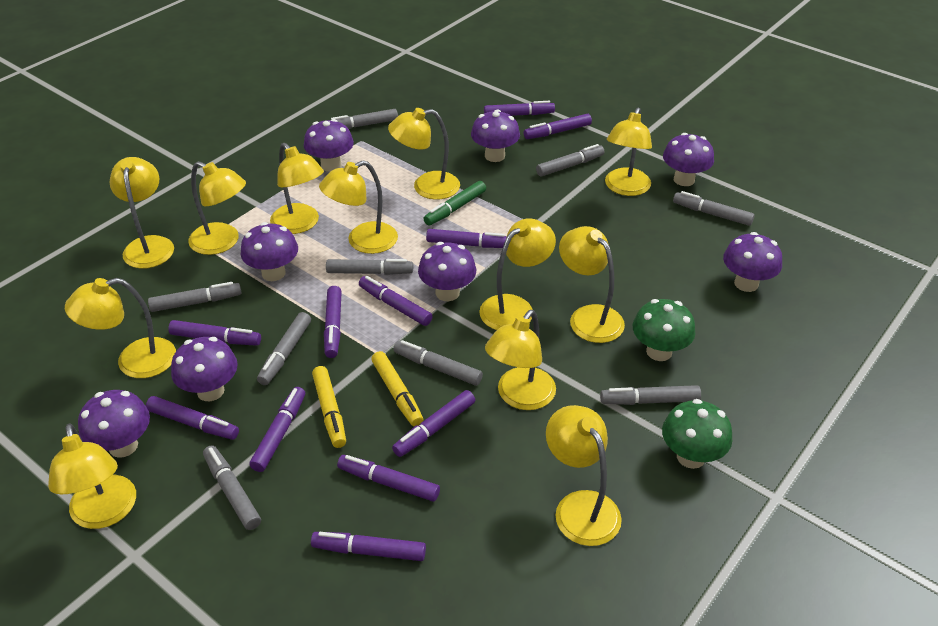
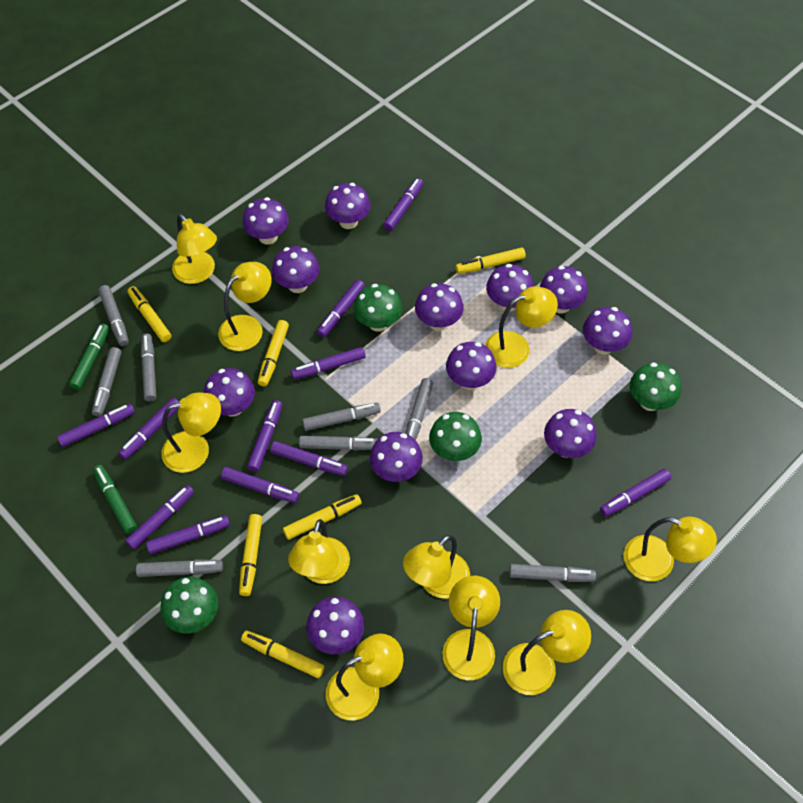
green marker: [424,181,486,226] = 1 -> [69,324,109,390] [93,465,137,534] = 2
green mushroom: [633,299,695,361] [662,399,732,469] = 2 -> [160,577,218,634] [354,284,402,332] [429,412,482,461] [630,363,681,411] = 4
grey marker: [148,282,241,312] [203,446,261,530] [257,312,311,385] [326,259,413,275] [331,109,398,129] [393,340,483,386] [536,144,605,176] [600,385,701,405] [673,191,755,226] = 9 -> [92,347,121,417] [99,285,129,346] [136,559,223,577] [141,334,156,402] [299,436,378,451] [302,403,381,431] [405,378,433,440] [509,564,596,582] = 8
purple mushroom: [78,390,150,458] [171,337,238,401] [241,222,298,281] [304,119,354,172] [418,242,476,301] [471,109,520,162] [663,133,714,186] [723,232,782,292] = 8 -> [204,368,255,417] [243,197,289,245] [272,246,320,293] [306,597,364,654] [325,183,371,229] [370,432,423,482] [415,283,463,331] [446,342,496,390] [486,264,534,312] [540,266,588,314] [544,409,597,458] [583,307,632,355] = 12
yellow lamp: [48,423,136,529] [65,278,176,378] [109,157,174,269] [188,161,246,255] [270,143,324,234] [319,161,398,254] [388,108,460,200] [479,218,556,330] [485,310,556,410] [546,405,622,546] [559,226,625,343] [605,108,652,196] = 12 -> [161,392,221,473] [172,214,217,284] [218,262,272,351] [288,519,350,584] [326,634,404,720] [403,535,470,599] [442,576,500,680] [485,286,558,368] [503,610,591,695] [624,517,717,581] = 10
yellow marker: [312,366,346,448] [371,351,423,426] = 2 -> [128,286,171,342] [239,514,262,596] [241,630,324,678] [258,320,289,387] [283,494,362,540] [456,247,526,274] = 6

